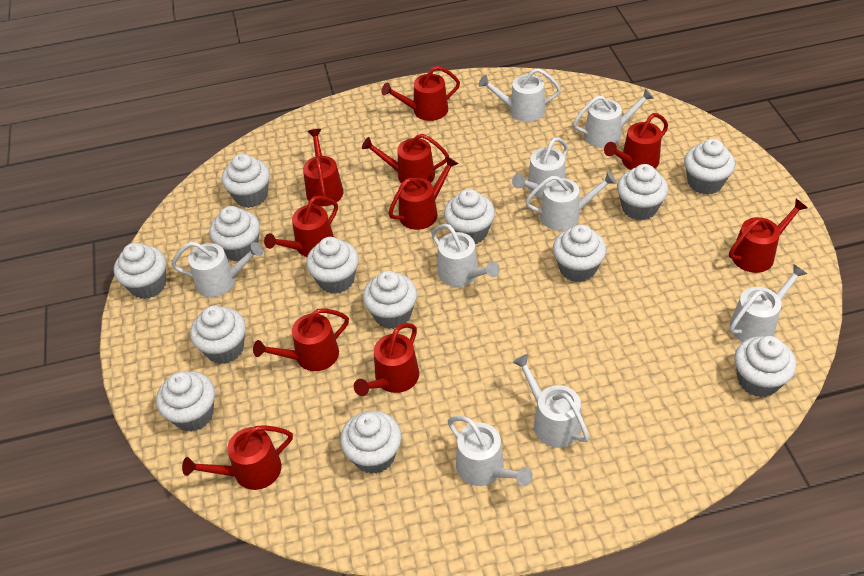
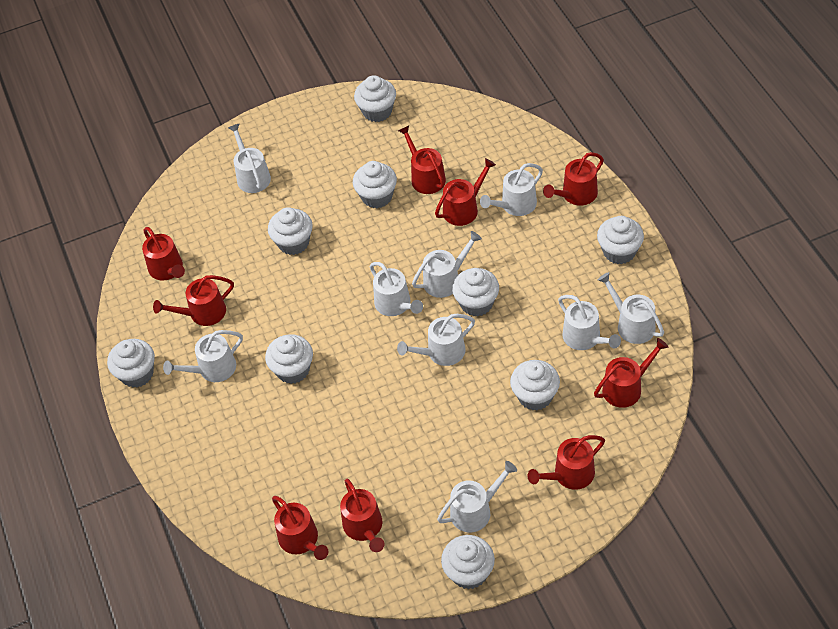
red watering can: [182,425,293,490] [253,308,349,371] [264,196,338,257] [303,129,343,207] [354,323,419,396] [362,134,449,184] [381,66,460,121] [388,156,458,230] [604,113,668,170] [729,199,808,273] = 10 -> [142,227,185,281] [153,275,234,326] [272,496,329,560] [340,479,385,552] [398,125,446,194] [435,158,496,226] [528,435,605,490] [543,152,604,205] [594,338,669,408] = 9
white cupcake: [114,243,166,299] [156,371,215,431] [190,306,246,364] [209,206,260,262] [222,154,270,208] [306,237,359,294] [340,411,402,474] [363,271,417,329] [444,189,495,244] [553,224,606,282] [617,164,668,220] [684,139,735,195] [734,336,796,397] = 13 -> [107,339,155,388] [265,334,313,384] [268,207,313,255] [353,161,397,208] [354,75,396,122] [441,535,495,590] [452,268,499,317] [510,360,560,411] [597,216,644,264] = 9

